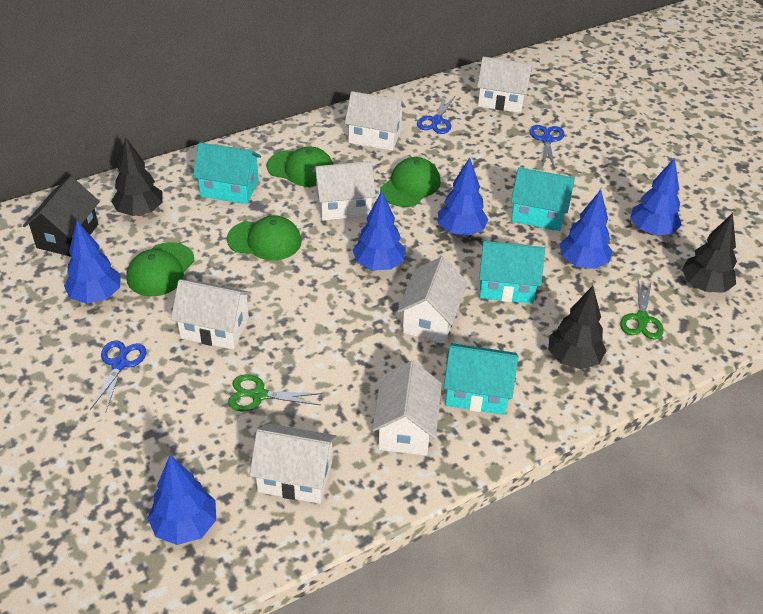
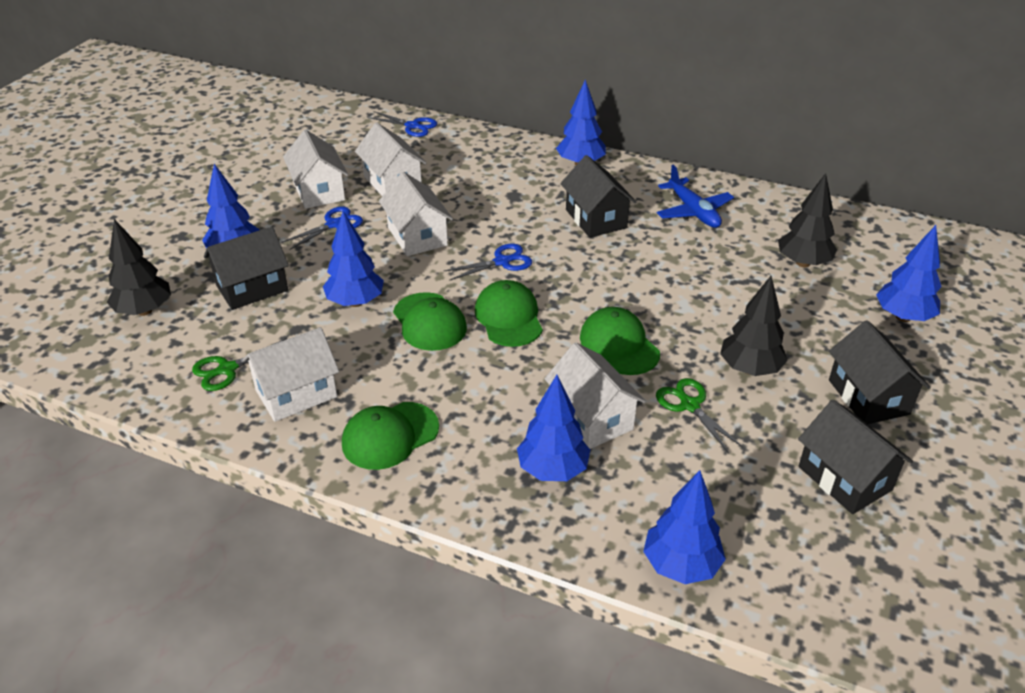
black house: [23,176,100,257] = 1 -> [204,227,289,310] [560,155,636,238] [798,400,913,514] [829,320,931,424] = 4
blue plane: none = 0 -> [657,165,734,228] = 1
turquoise house: [193,142,261,204] [444,343,518,415] [479,241,545,304] [511,167,575,231] = 4 -> none = 0
white house: [171,279,252,350] [249,423,337,504] [312,161,376,221] [345,91,406,151] [372,361,442,456] [397,257,468,343] [477,57,532,113] = 7 -> [242,327,339,422] [283,130,348,209] [355,122,427,196] [379,172,453,256] [544,342,646,449] = 5

